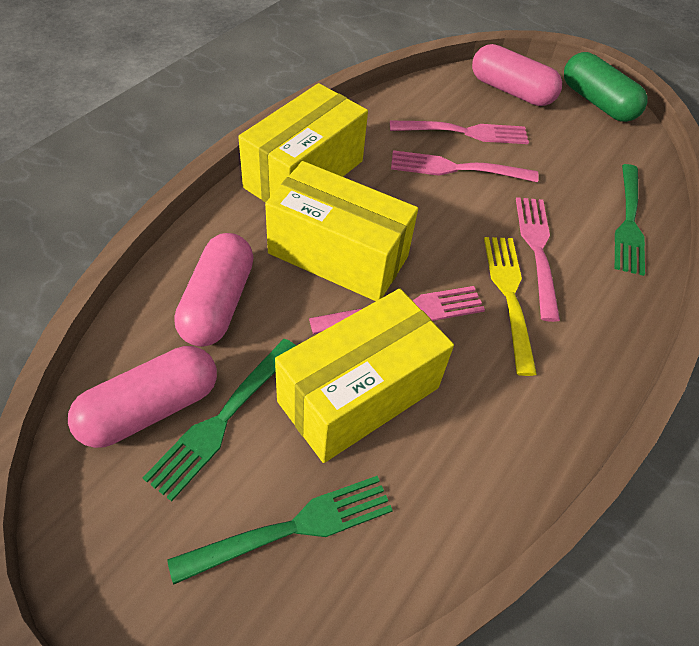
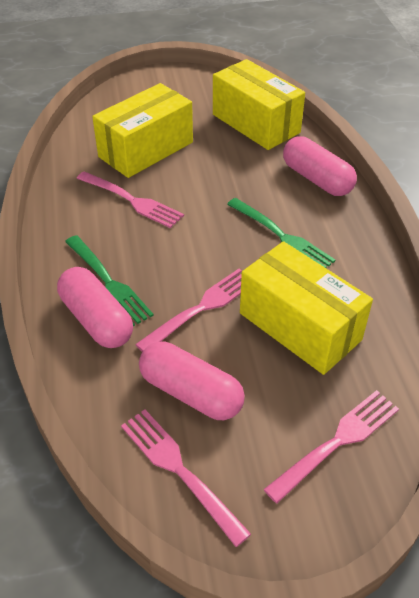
green capsule: [564,52,648,122] = 1 -> none = 0
green fork: [143,339,296,501] [167,476,393,585] [615,164,645,276] = 3 -> [65,235,154,326] [227,198,335,268] = 2
yellow fork: [484,237,537,376] = 1 -> none = 0

